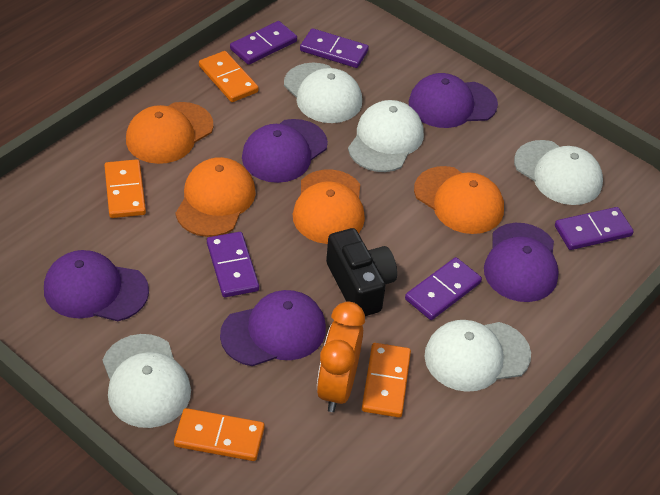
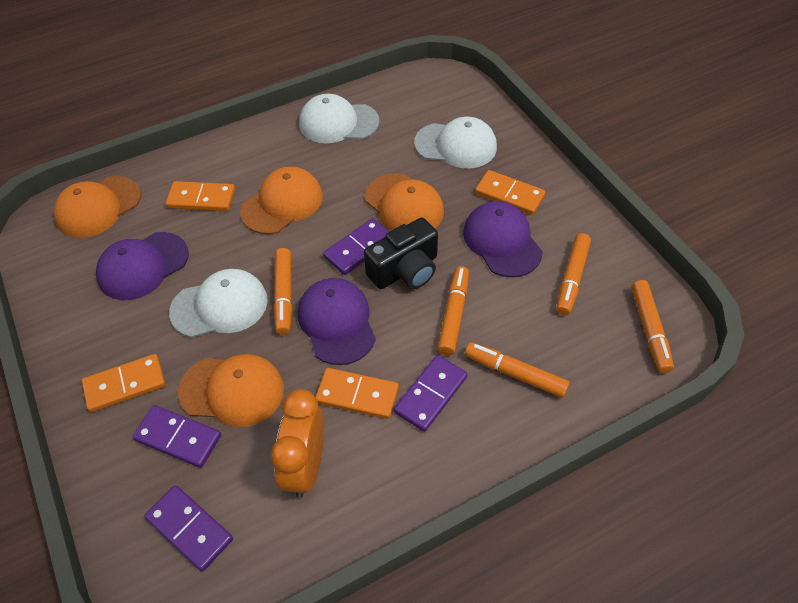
orange marker: none = 0 -> [273,248,292,335] [438,266,469,355] [465,342,570,398] [556,233,591,315] [631,280,674,373] = 5
purple cap: [44,250,149,321] [220,290,326,366] [242,119,328,183] [409,73,498,128] [484,223,559,302] = 5 -> [96,232,189,300] [298,278,376,365] [463,201,543,277] = 3
purple domino: [207,232,259,297] [230,21,297,65] [300,28,369,68] [405,257,482,320] [555,207,634,250] = 5 -> [132,405,221,468] [144,485,233,572] [323,218,390,275] [394,355,467,432] = 4
white cap: [102,334,191,428] [284,63,362,123] [348,100,424,172] [424,320,531,392] [514,140,603,205] = 5 -> [169,269,268,338] [299,94,379,143] [414,117,497,168] = 3

